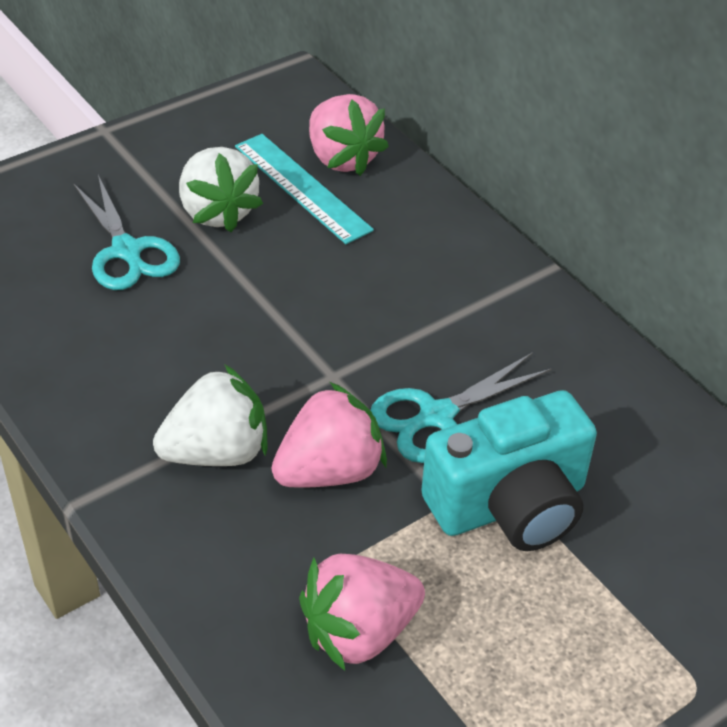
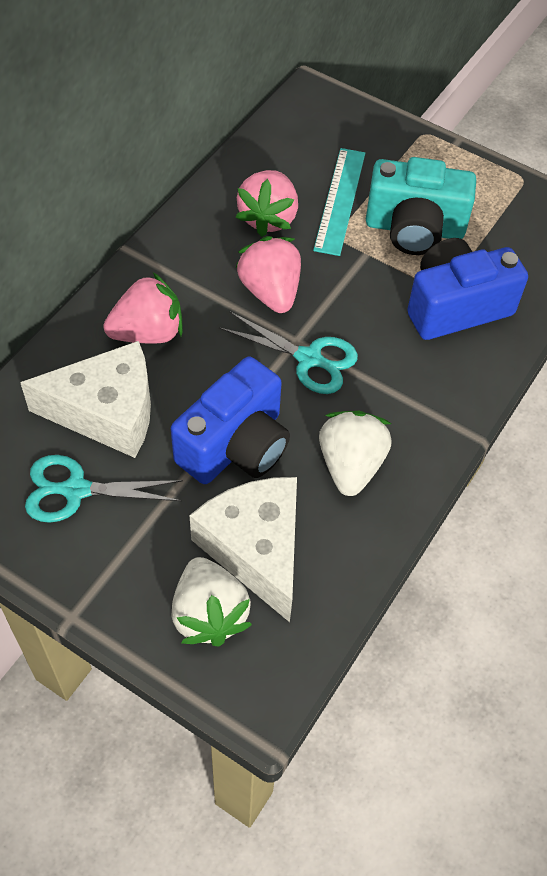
blue camera: none = 0 -> [171,357,290,484] [407,238,528,340] = 2
white cheese: none = 0 -> [20,341,151,458] [189,477,297,622] = 2

